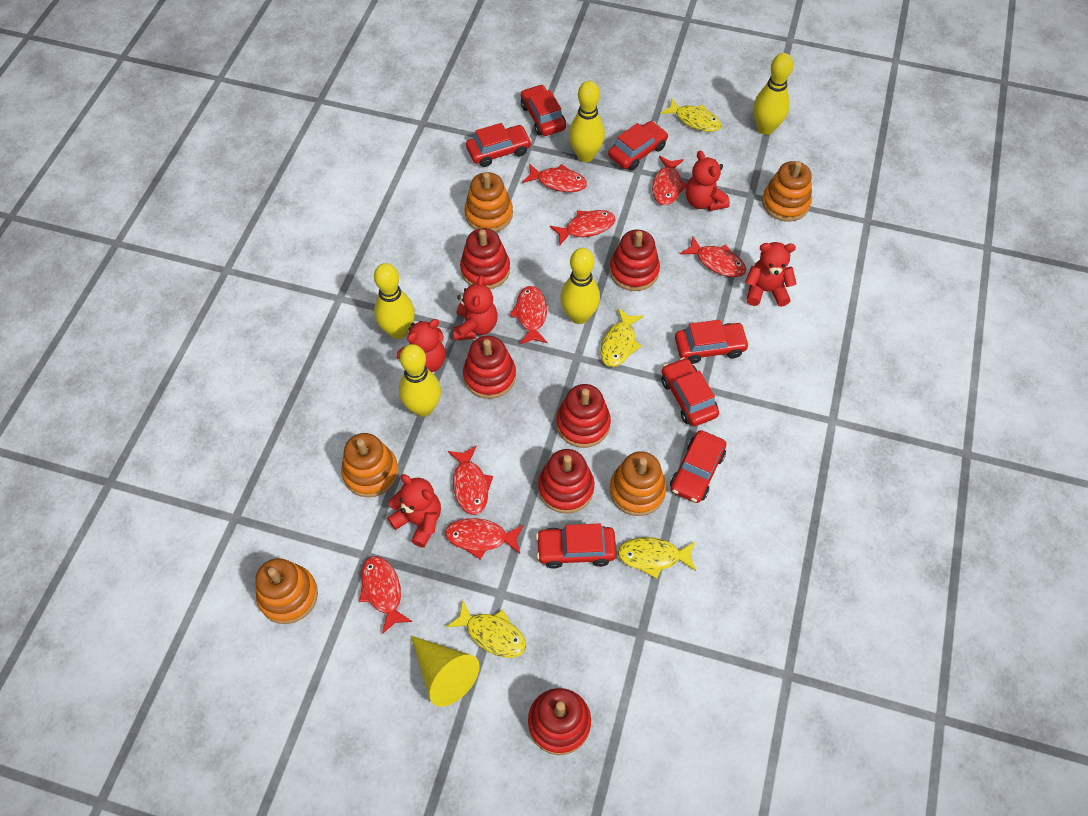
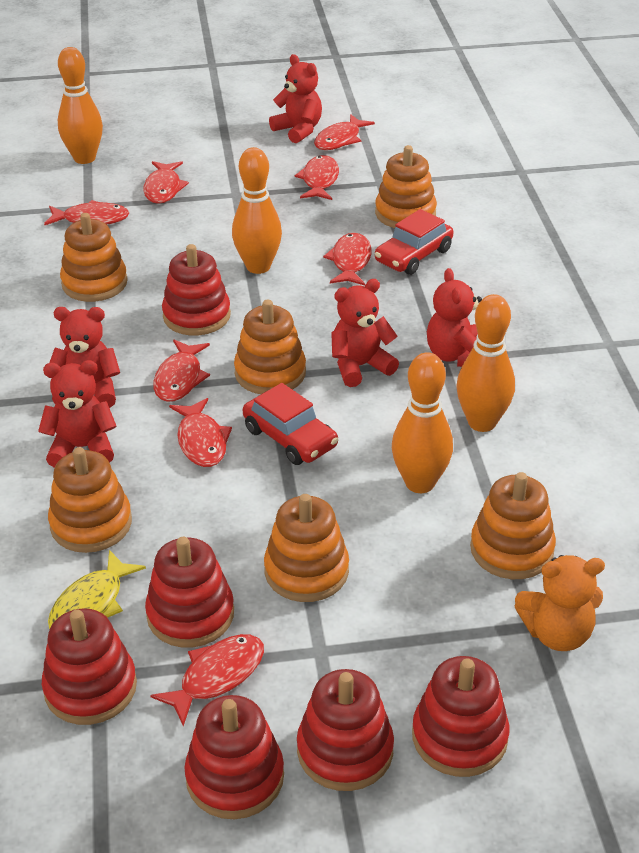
orange bowling pin: none = 0 -> [58,47,103,164] [232,147,282,274] [392,352,453,493] [457,294,515,432] = 4
orange stacking toy: [255,558,318,624] [341,433,399,497] [464,172,513,232] [610,451,667,516] [762,161,812,222] = 5 -> [48,447,132,553] [60,213,128,302] [234,300,306,394] [264,494,349,602] [375,145,437,228] [470,472,556,579] = 6
orange teddy bear: none = 0 -> [514,555,605,651] = 1
red car: [466,123,532,167] [521,84,566,136] [536,524,616,569] [608,121,668,170] [661,357,719,426] [670,430,726,503] [675,320,749,364] = 7 -> [243,383,338,465] [375,209,453,275] = 2
yellow bowling pin: [374,263,415,339] [399,344,441,417] [560,248,600,324] [569,81,605,162] [753,53,793,135] = 5 -> none = 0
yellow cone: [411,636,480,707] = 1 -> none = 0
yellow fish: [446,600,526,658] [600,308,644,367] [617,537,696,579] [660,98,721,132] = 4 -> [48,550,146,629] = 1

